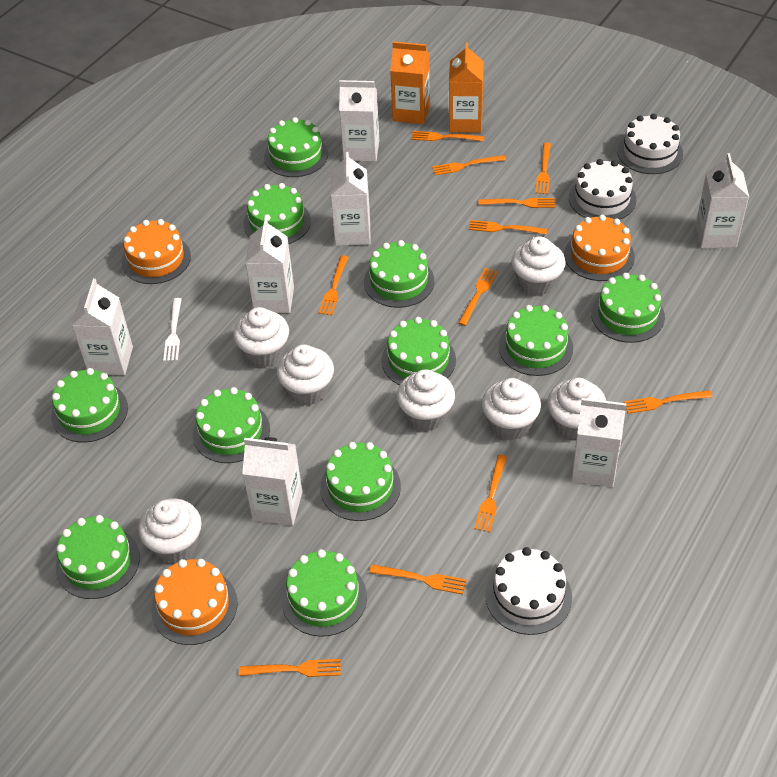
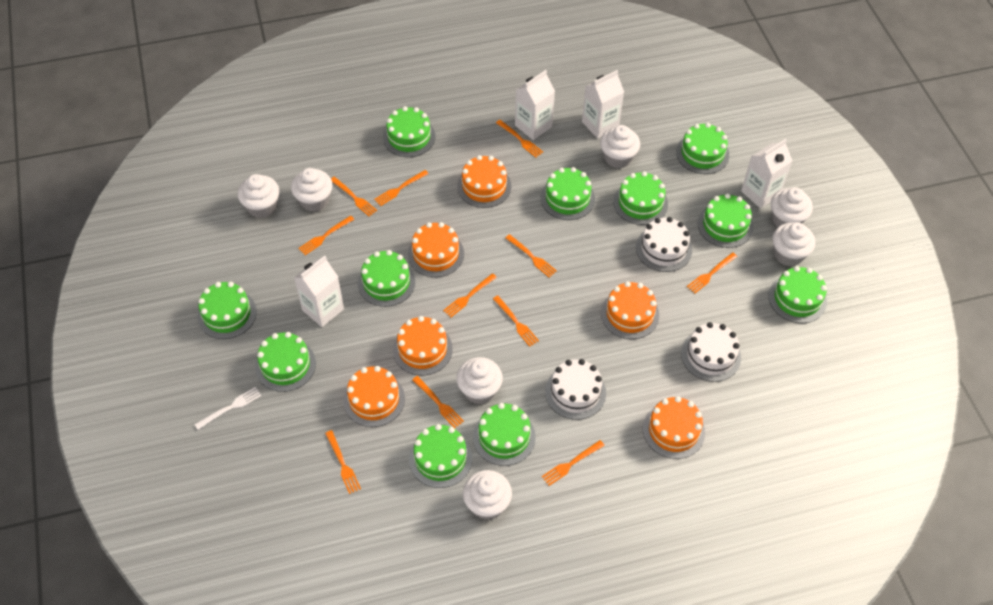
orange cake: [122,219,191,284] [151,559,238,645] [564,215,635,281] = 3 -> [343,366,405,427] [393,316,453,375] [408,222,464,277] [457,155,511,208] [601,281,659,339] [643,396,705,459] = 6
orange carton: [390,41,430,124] [449,42,484,133] = 2 -> none = 0
white carton: [72,279,133,375] [242,437,302,526] [245,218,294,313] [330,152,371,246] [339,80,379,162] [571,398,627,487] [696,153,749,248] = 7 -> [294,256,344,327] [515,70,555,140] [582,70,624,139] [741,139,792,208] = 4

